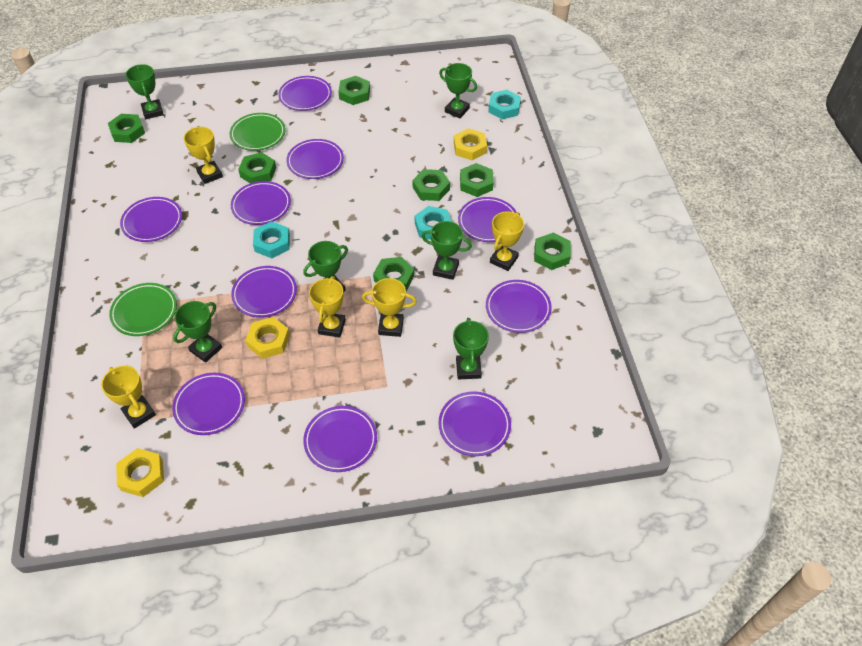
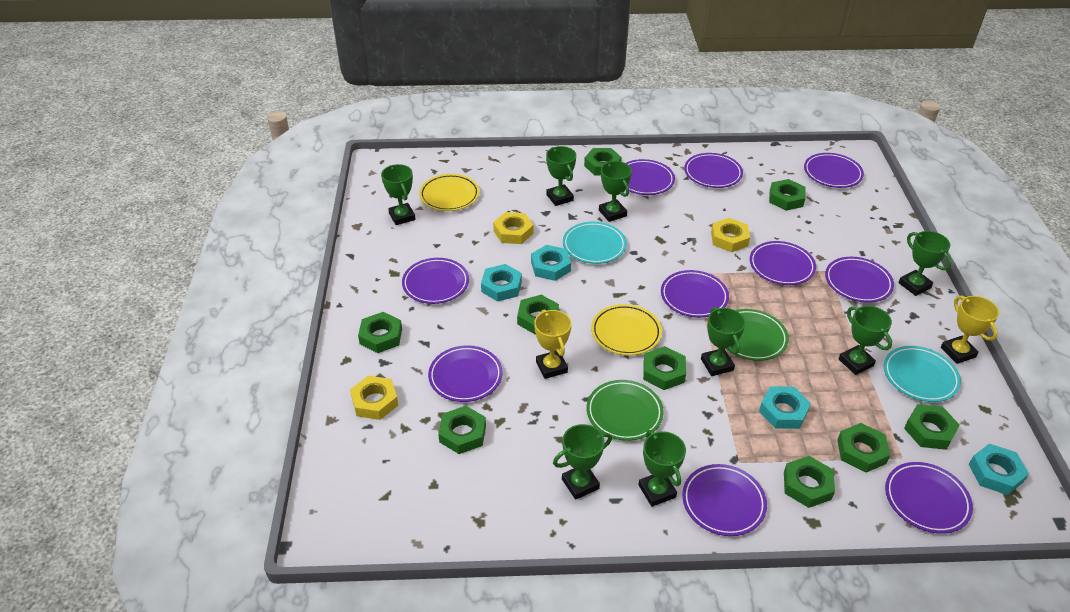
green nut: [108,114,145,143] [238,152,276,183] [338,76,370,105] [373,257,414,291] [412,169,450,201] [460,163,494,197] [534,233,571,270] = 7 -> [358,312,402,353] [438,406,486,454] [517,295,559,334] [584,148,622,175] [643,346,686,390] [769,179,806,211] [784,456,835,508] [837,423,890,473] [904,404,960,450] = 9
green trophy: [125,64,164,119] [173,301,222,363] [303,241,348,292] [421,221,472,280] [439,63,477,118] [453,318,489,379] = 6 -> [381,164,416,225] [546,146,576,206] [553,424,612,500] [599,161,632,222] [639,430,686,507] [701,307,746,376] [839,306,892,375] [898,231,952,296] = 8
turquoise nut: [253,221,290,258] [415,206,452,240] [488,90,521,119] = 3 -> [481,264,522,302] [531,245,571,281] [759,386,811,429] [969,444,1029,495] = 4
turquoise plate: none = 0 -> [563,222,627,264] [884,346,961,402] = 2
yellow plate: none = 0 -> [419,174,479,211] [591,304,662,356] = 2
yellow trophy: [101,366,156,429] [184,127,223,184] [309,276,346,338] [362,278,417,337] [490,211,524,271] = 5 -> [534,309,572,379] [941,295,999,364] = 2

